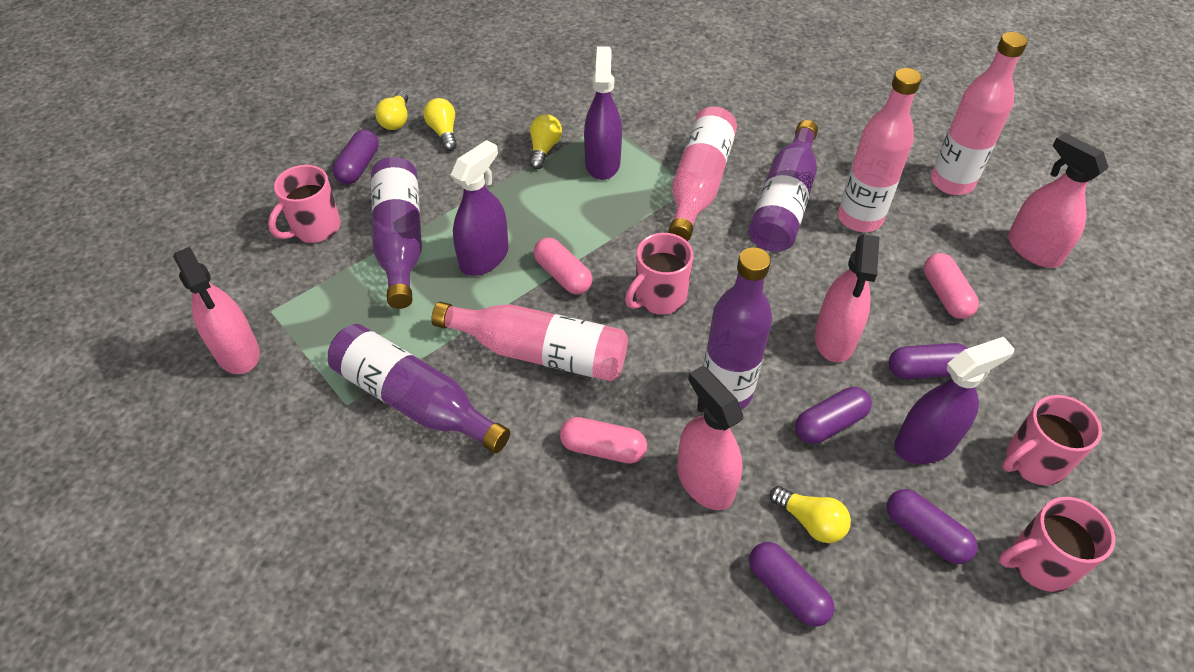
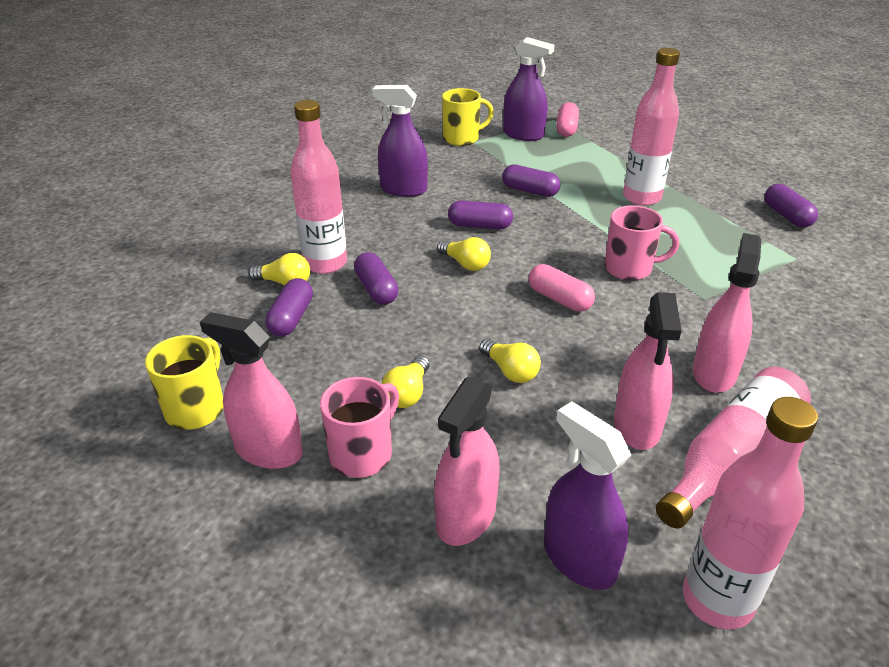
pink capsule: [534,237,592,295] [560,417,647,464] [924,253,979,319] = 3 -> [528,264,595,312] [556,102,579,137] = 2
pink mug: [268,165,341,243] [625,233,693,315] [999,497,1115,592] [1002,395,1102,486] = 4 -> [320,377,399,478] [605,205,679,281] = 2
purple bottle: [328,324,510,453] [371,157,422,309] [703,247,773,409] [748,120,818,252] = 4 -> none = 0
yellow mug: none = 0 -> [145,335,224,430] [442,88,494,146] = 2

